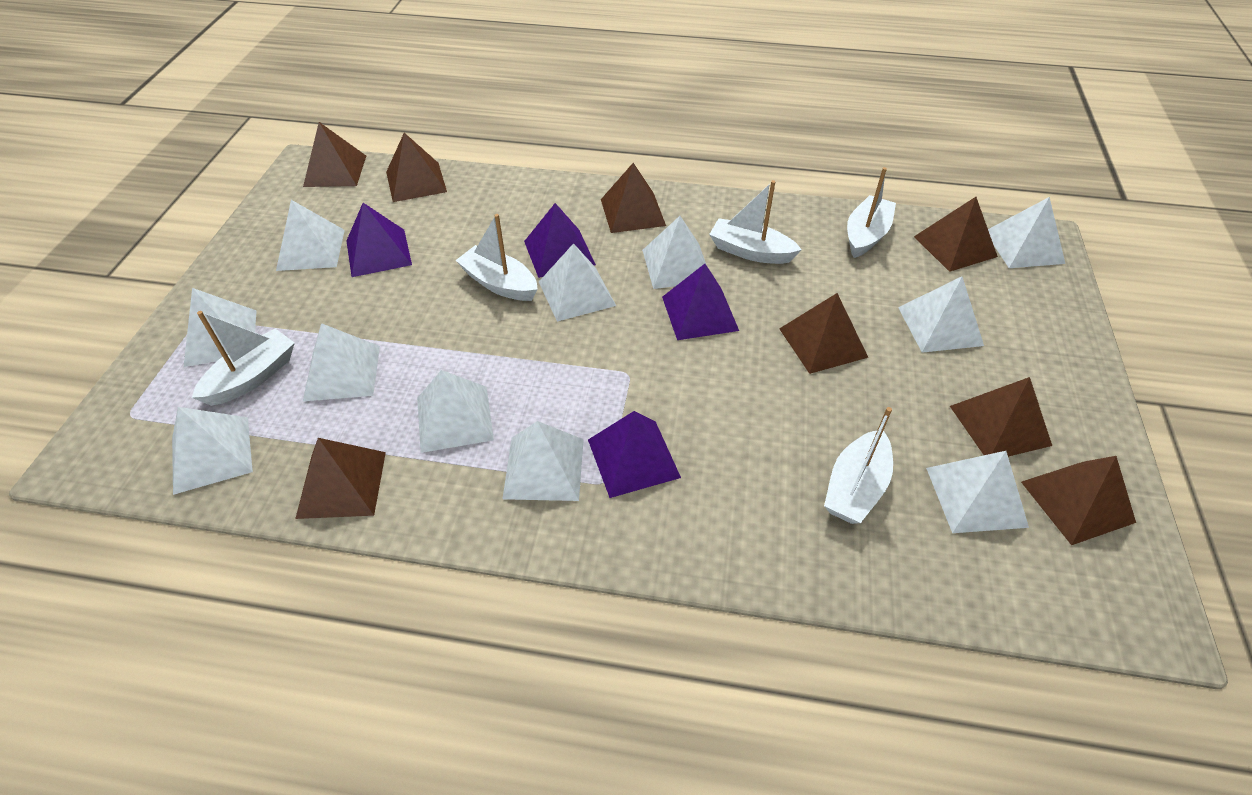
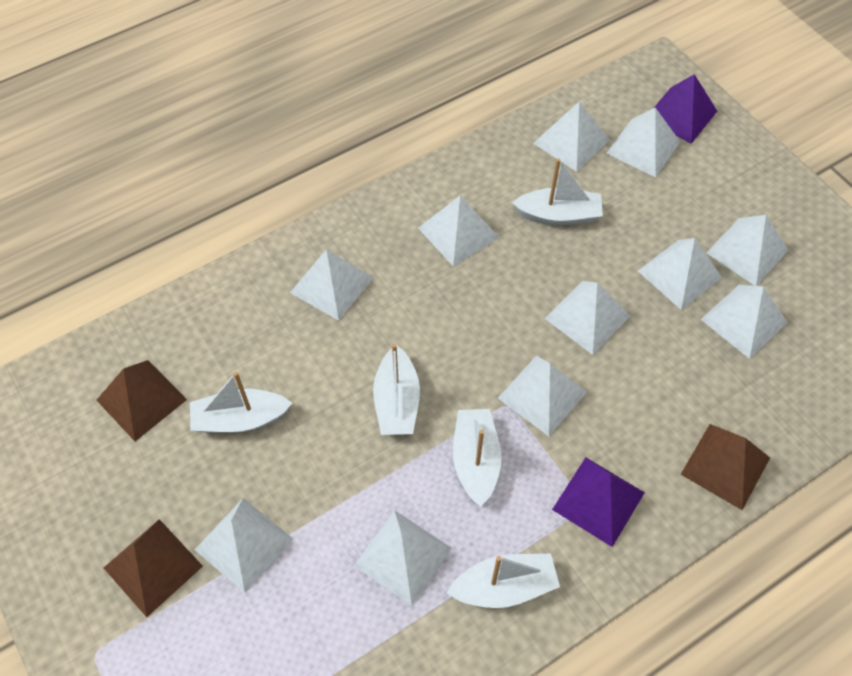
brown pyramid: [295,438,386,519] [303,122,366,187] [386,133,447,202] [601,163,666,233] [779,293,868,374] [914,197,998,272] [950,377,1052,457] [1021,456,1136,545] = 8 -> [97,360,187,441] [104,519,203,617] [681,424,770,510] = 3
purple pyramid: [346,203,412,277] [524,203,596,278] [588,411,681,498] [662,264,739,340] = 4 -> [552,457,645,547] [654,74,717,144] = 2

